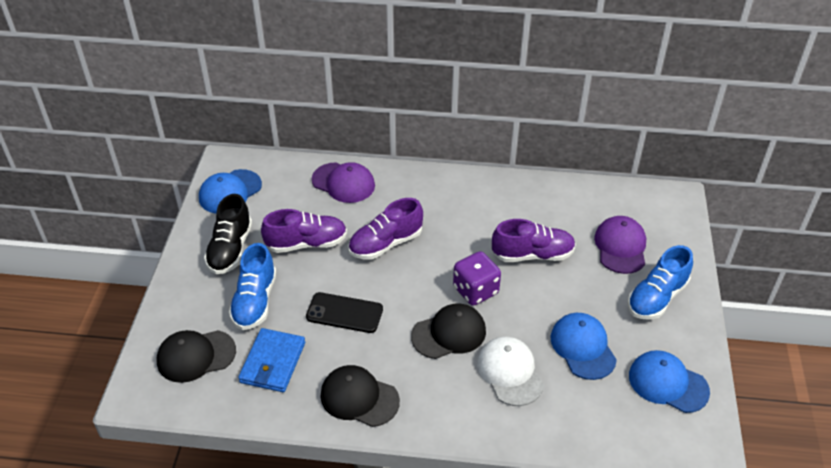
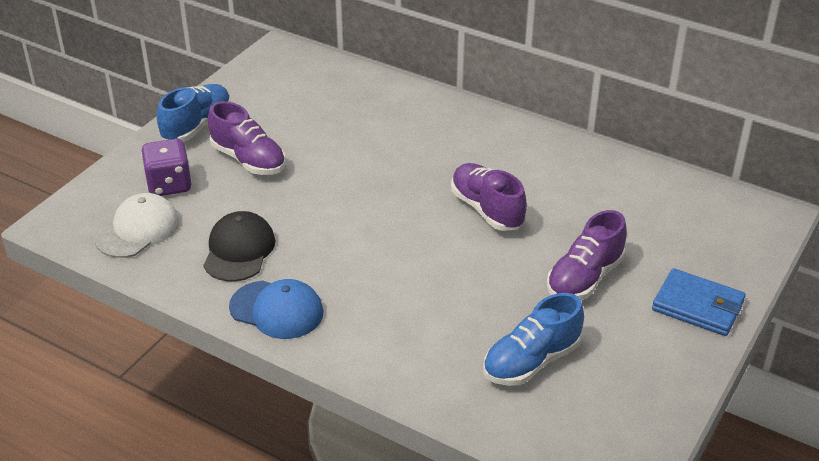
black cap: [156,330,236,383] [321,365,400,427] [411,304,486,359] = 3 -> [203,211,275,281] = 1
black phone: [306,292,383,333] = 1 -> none = 0
black shoe: [204,194,252,274] = 1 -> none = 0
blue cap: [199,169,262,213] [551,313,617,380] [629,350,710,413] = 3 -> [229,279,324,339] = 1
purple cap: [312,162,375,203] [594,216,646,274] = 2 -> none = 0

